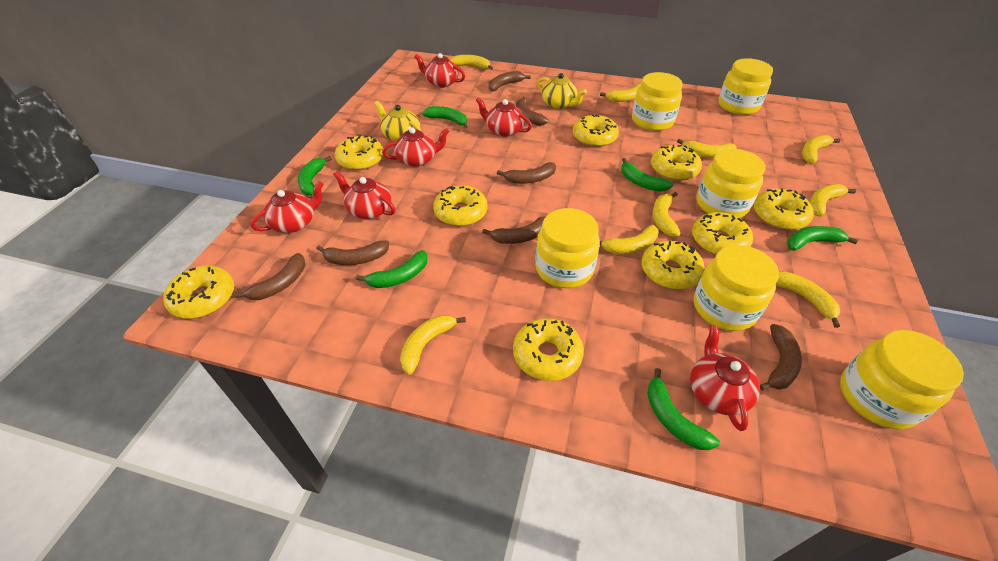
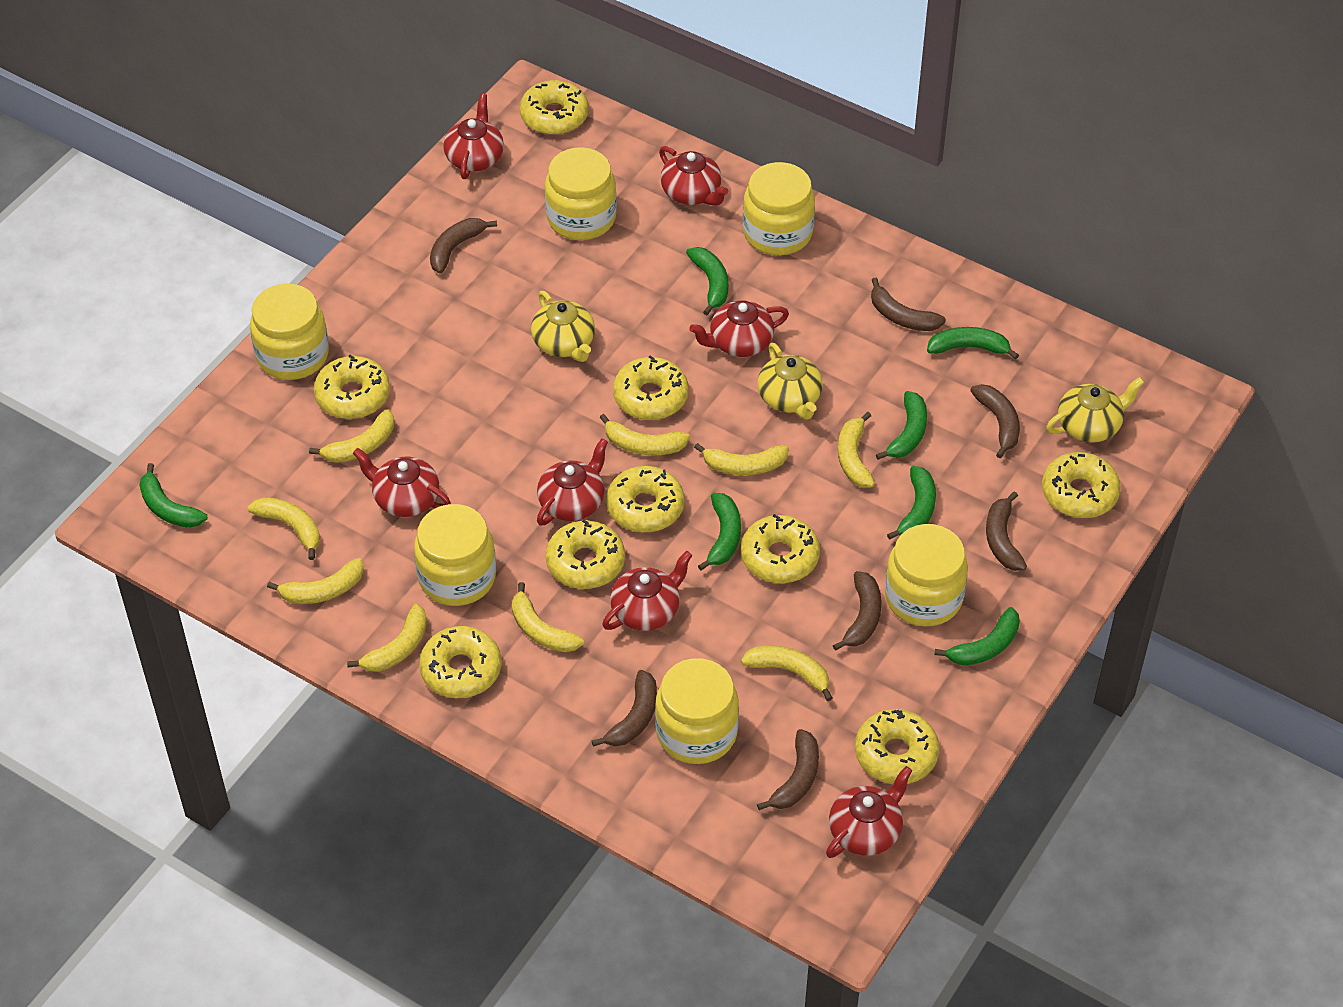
green banana: [298,156,332,196] [356,250,428,288] [422,106,468,128] [621,158,673,192] [647,368,720,450] [788,226,858,251] = 6 -> [139,463,208,528] [686,247,728,315] [698,493,741,570] [876,391,927,460] [887,466,936,540] [927,327,1019,360] [934,607,1020,666] = 7
red teapot: [251,181,323,233] [333,171,395,219] [382,127,450,167] [414,53,465,88] [476,97,532,137] [690,325,760,431] = 6 -> [353,448,451,517] [443,94,504,179] [537,438,608,526] [602,551,693,631] [659,146,728,206] [689,300,789,357] [826,766,913,858] = 7
yellow teapot: [375,101,421,141] [538,73,587,109] = 2 -> [531,291,595,362] [758,343,823,420] [1046,377,1145,442] = 3

